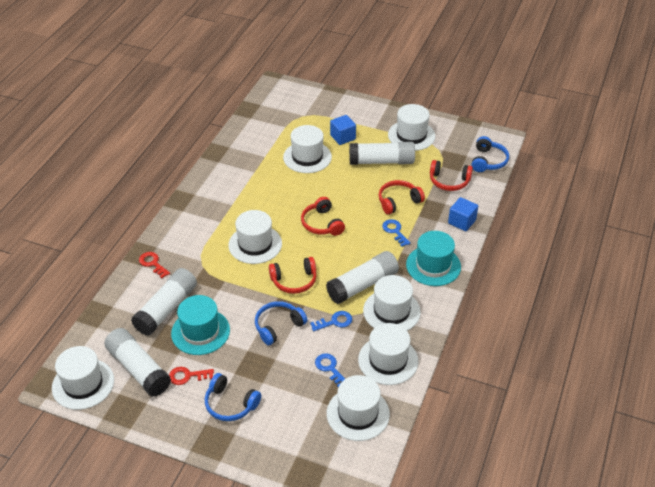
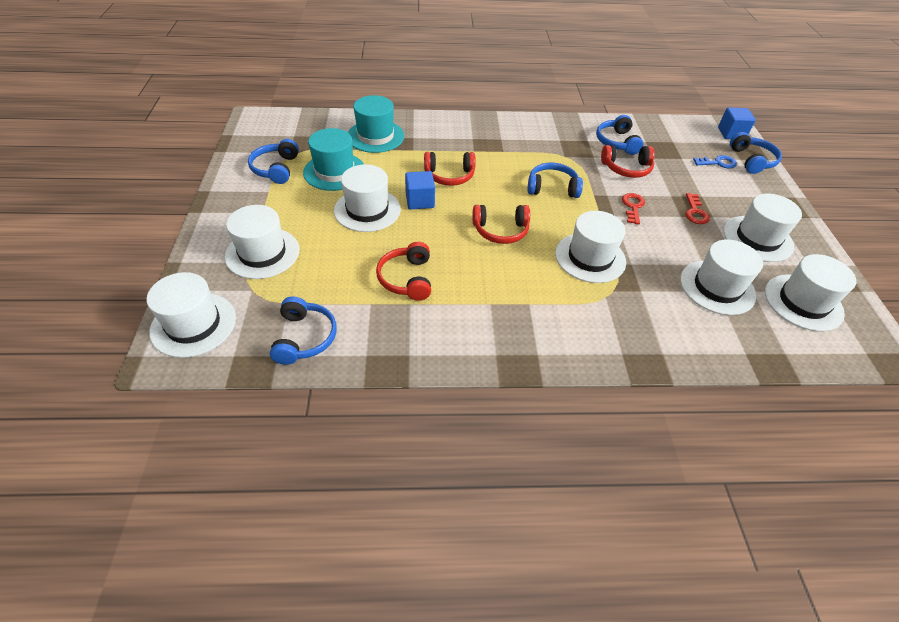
blue headphones: [205,373,261,421] [255,301,307,345] [471,136,509,172] = 3 -> [248,139,299,184] [270,296,337,365] [528,163,583,198] [596,115,644,155] [730,132,782,174] = 5
blue key: [310,311,352,331] [315,353,345,387] [382,219,410,247] = 3 -> [693,155,737,169] = 1
white glue stick: [104,328,171,397] [131,268,197,336] [326,251,399,304] [349,142,415,165] = 4 -> none = 0

